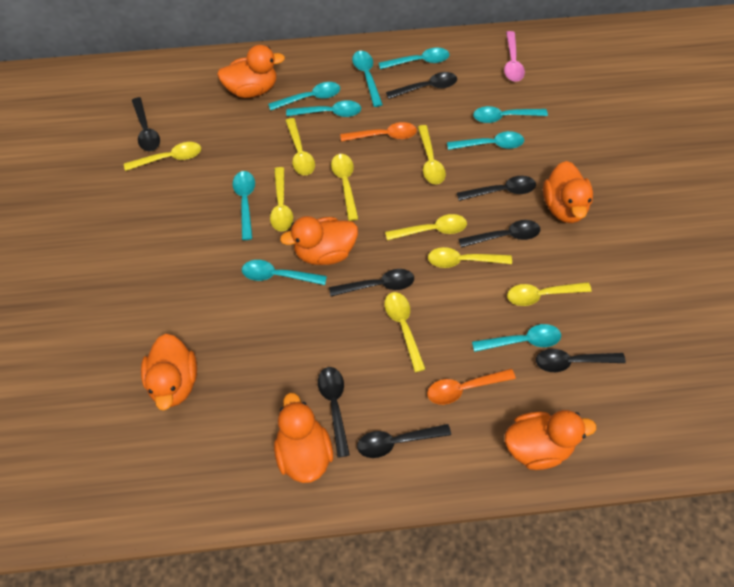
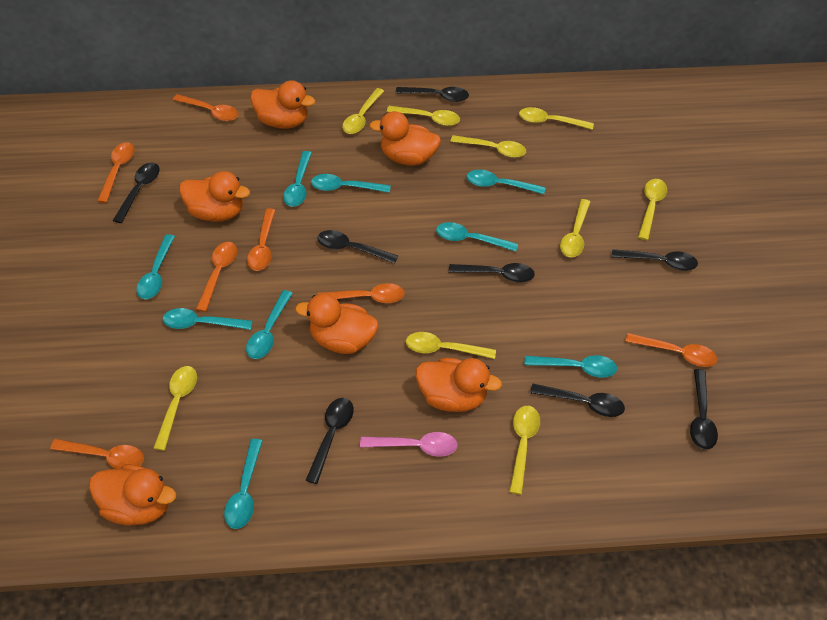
orange spoon: [340,122,417,142] [427,369,516,405] = 2 -> [50,439,144,469] [97,142,135,203] [173,94,238,121] [196,242,237,312] [247,208,276,271] [317,283,405,303] [625,333,717,367] = 7

